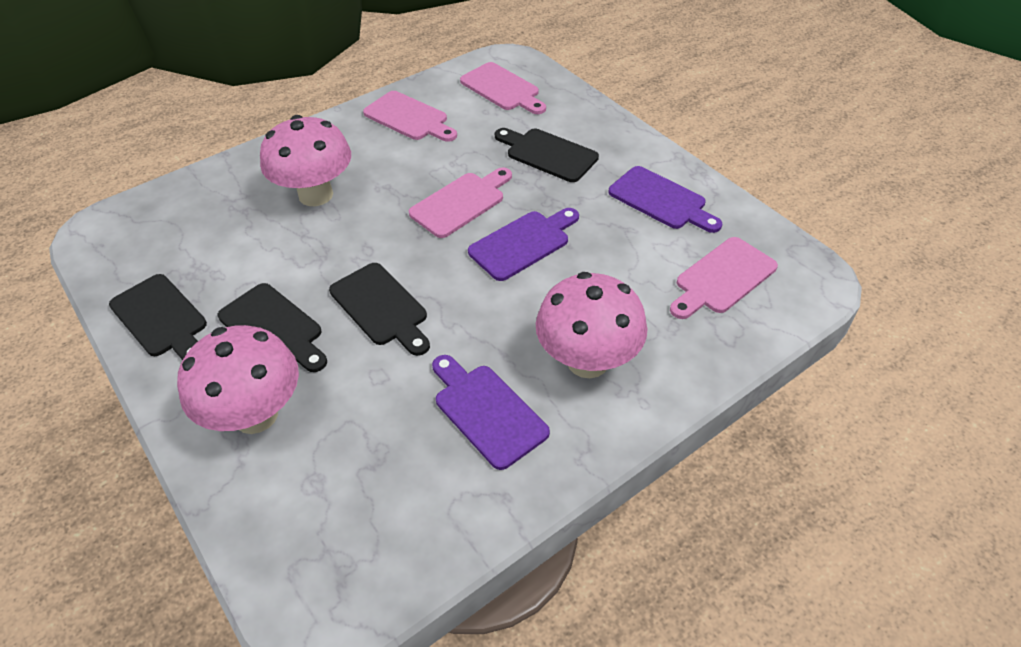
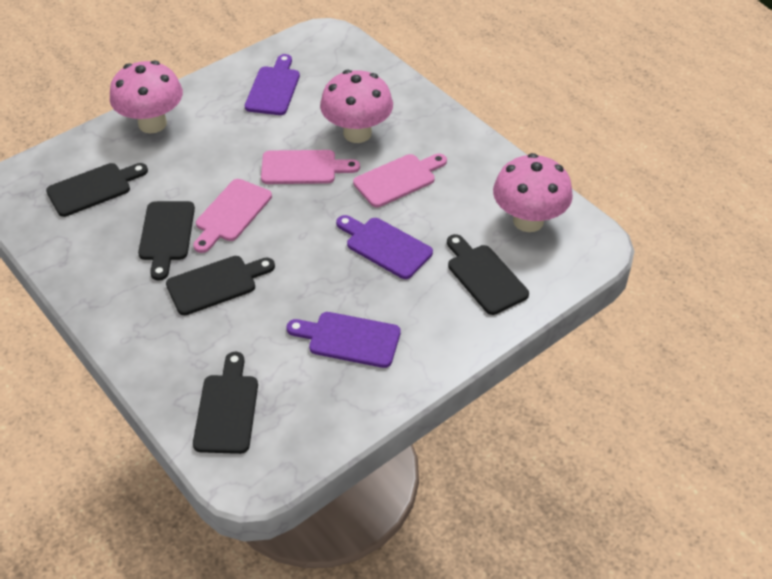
black cutting board: [109,274,207,360] [218,283,327,372] [329,263,430,356] [495,128,599,182] = 4 -> [46,163,148,217] [138,201,195,280] [166,256,275,315] [193,352,258,454] [447,234,529,315] = 5
pink cutting board: [363,91,457,142] [409,167,512,238] [460,62,546,114] [670,237,778,319] = 4 -> [193,179,272,253] [261,150,360,184] [353,154,447,207] = 3

